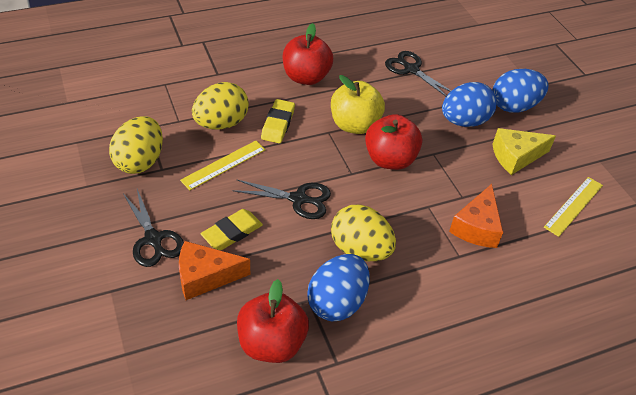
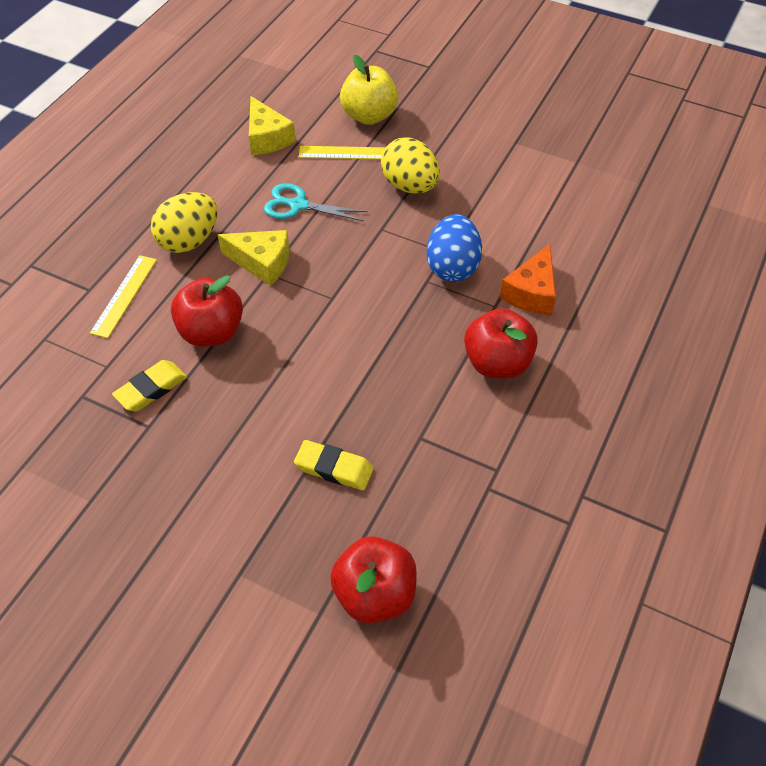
black scissors: [123,189,184,267] [232,179,331,219] [385,51,451,96] = 3 -> none = 0
blue egg: [307,254,370,321] [442,82,497,127] [492,69,548,113] = 3 -> [427,214,482,282] = 1
orange cheese: [179,241,250,300] [449,184,503,248] = 2 -> [500,244,556,315] = 1
turquoise scissors: none = 0 -> [264,183,368,221] = 1
yellow cheese: [493,128,556,175] = 1 -> [218,230,290,286] [249,96,296,155] = 2
yellow egg: [109,116,163,174] [192,82,249,130] [331,205,396,261] = 3 -> [151,192,218,253] [381,137,440,194] = 2

